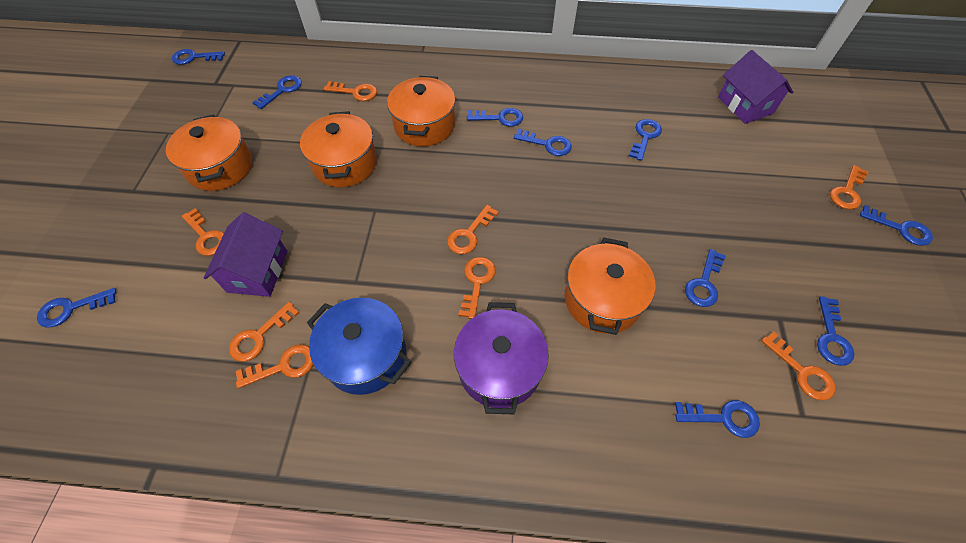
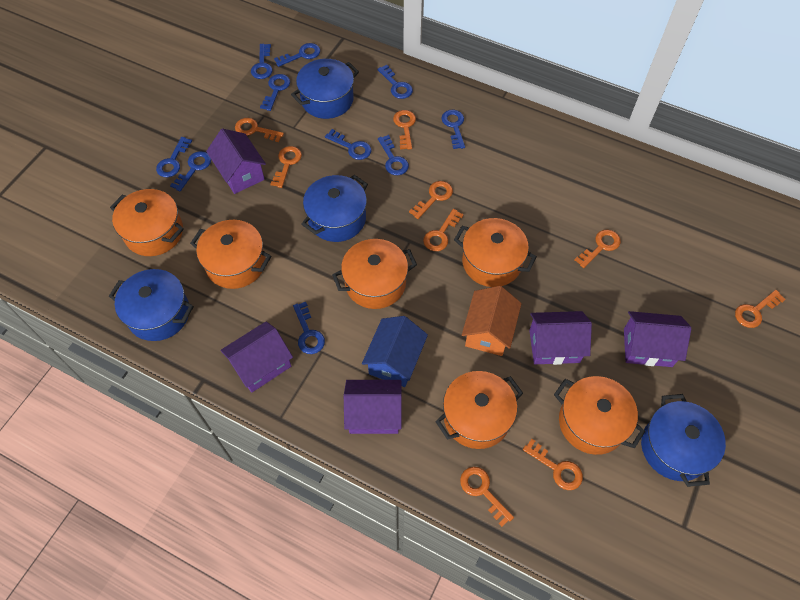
blue house: none = 0 -> [362,316,428,387] = 1
blue pot: [307,298,412,395] = 1 -> [109,269,194,341] [291,59,359,119] [301,175,368,242] [641,394,726,487] = 4
orange house: none = 0 -> [462,286,522,356] = 1
orange key: [182,208,224,256] [229,302,299,362] [236,344,313,389] [324,81,377,101] [447,205,499,254] [458,257,496,319] [761,332,835,401] [830,165,868,209] = 8 -> [235,118,284,142] [271,146,302,188] [393,110,416,150] [409,181,453,219] [423,209,464,251] [460,467,514,527] [523,439,583,490] [575,229,621,268] [735,290,786,328] = 9
orange pot: [166,115,252,191] [300,111,377,187] [387,76,455,146] [565,238,656,335] = 4 -> [110,189,184,256] [190,220,271,289] [332,239,417,309] [435,371,523,449] [454,218,537,287] [554,376,645,455] = 6
purple house: [204,212,287,297] [718,50,793,124] = 2 -> [206,128,266,194] [221,321,293,393] [344,380,402,434] [529,311,592,365] [624,311,691,367] = 5
purple pot: [454,302,549,414] = 1 -> none = 0

